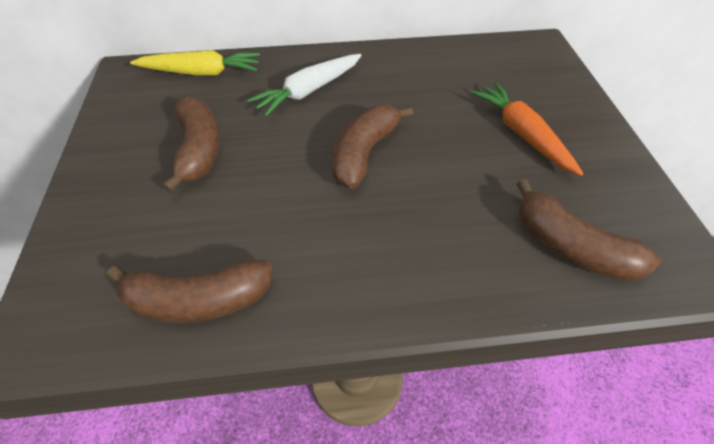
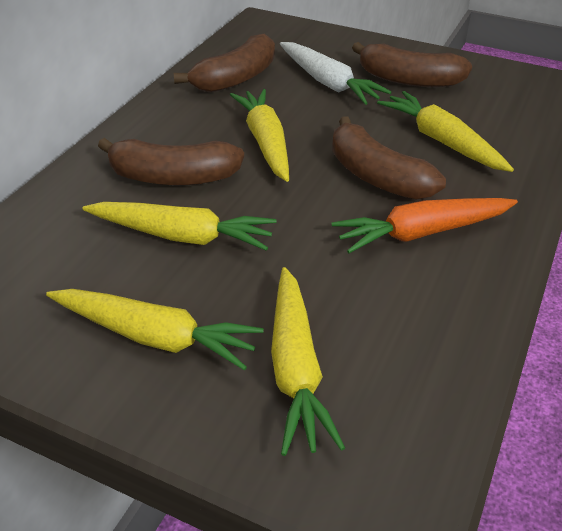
yellow carrot: [130,50,260,75] = 1 -> [46,289,264,370] [82,202,277,251] [230,89,289,182] [271,267,345,456] [377,91,514,172] = 5

